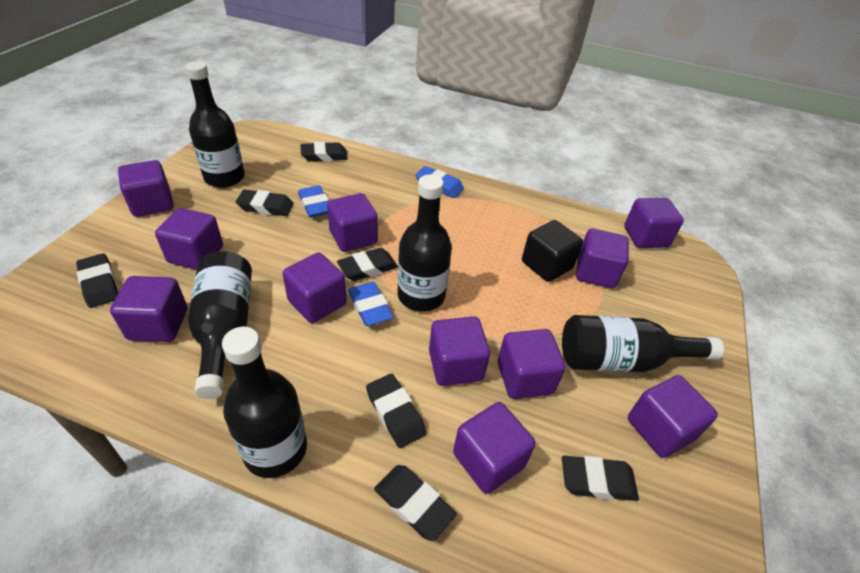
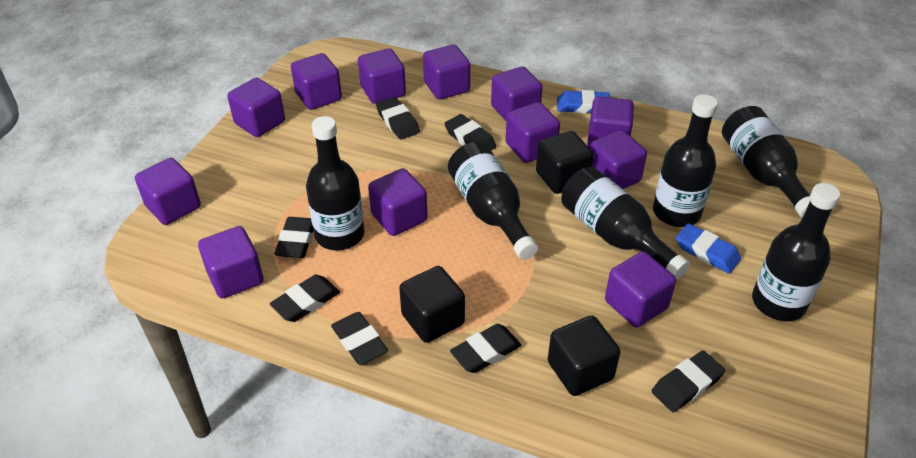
black bottle: [185,62,245,188] [188,251,252,399] [222,327,307,478] [398,175,452,312] [562,315,724,372] = 5 -> [306,116,364,251] [448,142,538,260] [561,167,690,279] [653,94,718,227] [722,106,810,218] [752,183,840,321] = 6
black cube: [522,220,583,282] = 1 -> [399,266,465,343] [536,131,594,194] [548,315,620,396] = 3
blue eraser: [298,186,329,217] [348,282,394,326] [415,166,464,198] = 3 -> [557,90,610,113] [676,223,741,274] = 2
purple cube: [110,276,187,342] [118,160,174,217] [155,208,223,270] [283,253,347,323] [327,193,378,252] [429,316,490,386] [453,402,536,494] [497,329,566,399] [576,229,629,288] [624,198,684,248] [628,375,718,458] = 11 -> [135,158,201,225] [198,226,263,299] [227,78,285,137] [291,53,342,110] [358,48,406,104] [368,168,428,236] [423,45,470,100] [491,66,543,121] [505,102,560,163] [587,96,634,148] [590,130,647,189] [605,251,676,328] = 12

